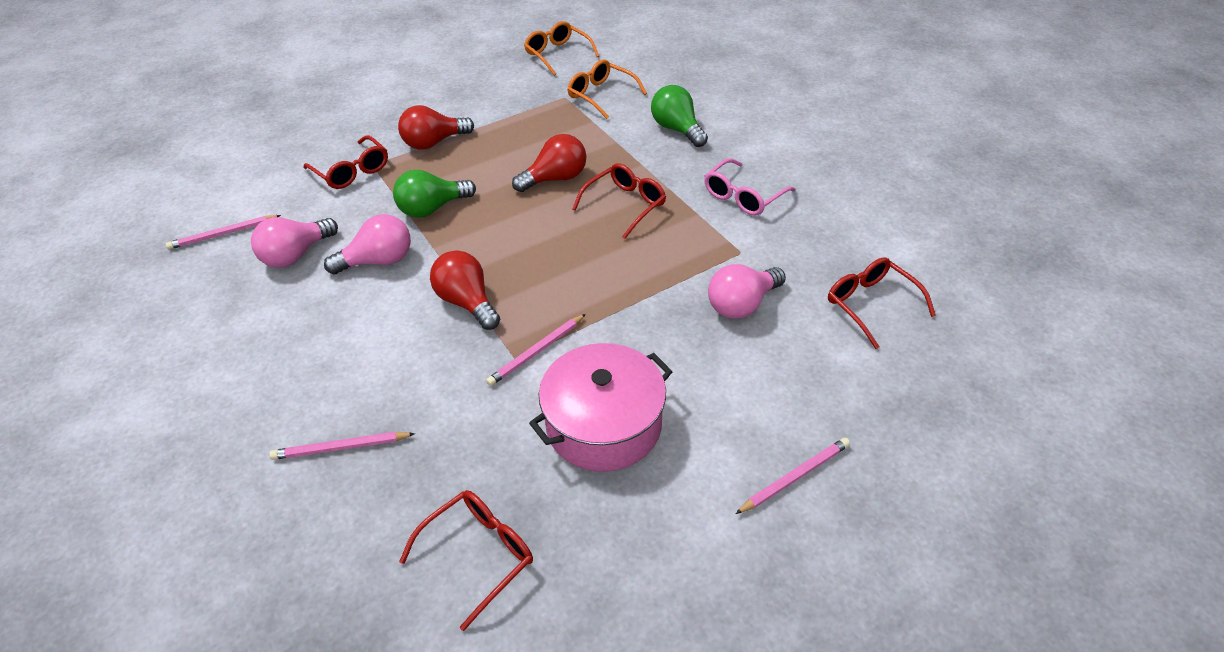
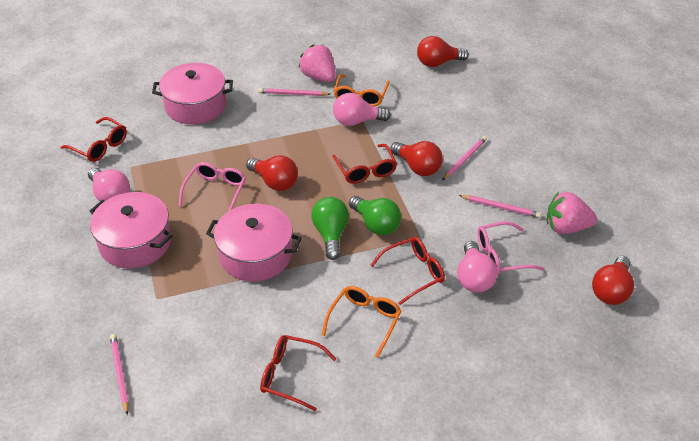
pink glasses: [704,158,796,216] = 1 -> [179,162,246,211] [477,221,544,275] = 2
pink pot: [529,343,673,472] = 1 -> [89,192,173,269] [152,63,233,124] [206,204,302,282] = 3
pink strawberry: none = 0 -> [298,44,336,82] [547,192,597,234] = 2
red light bulb: [398,105,474,150] [430,250,500,330] [512,134,586,192] = 3 -> [246,155,298,191] [391,141,443,176] [417,36,469,67] [592,256,634,305] = 4

